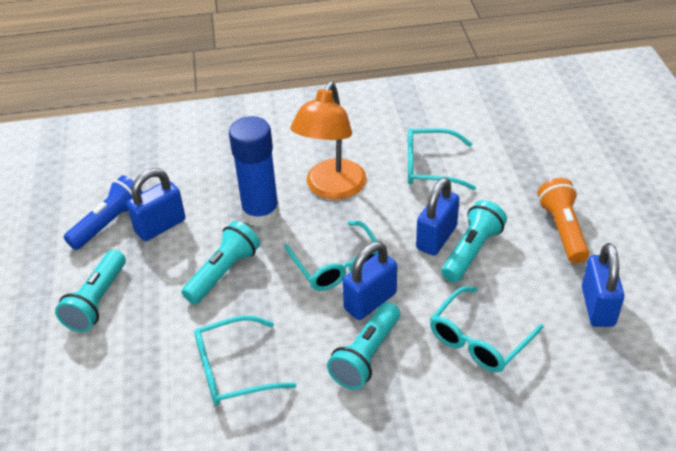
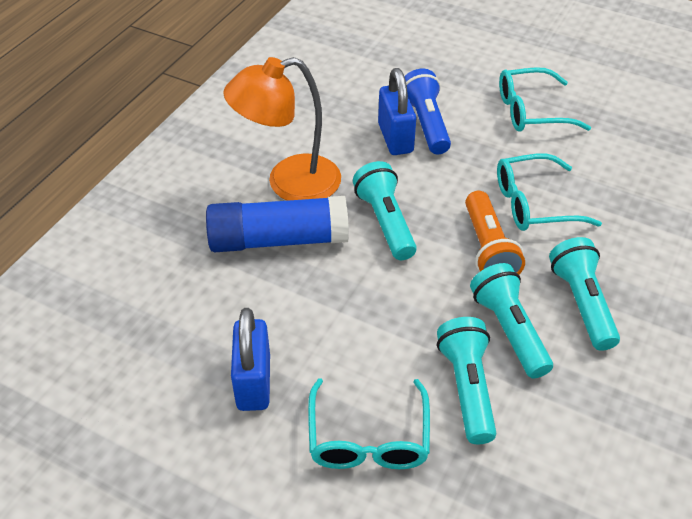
blue padlock: [127,168,185,241] [342,242,397,320] [416,177,460,255] [582,243,624,327] = 4 -> [231,308,270,411] [378,68,416,155] = 2
turquoise glasses: [194,315,296,406] [284,221,378,291] [408,128,476,190] [430,286,543,372] = 4 -> [308,378,430,469] [497,154,602,231] [499,67,591,132] = 3

